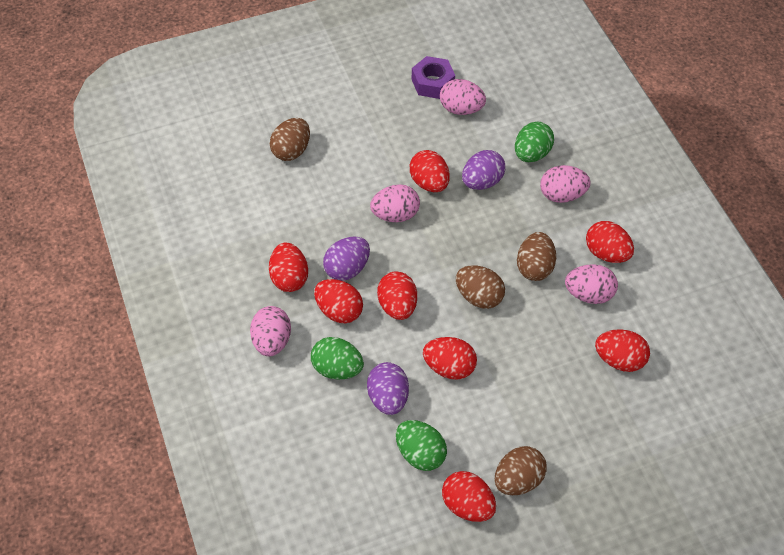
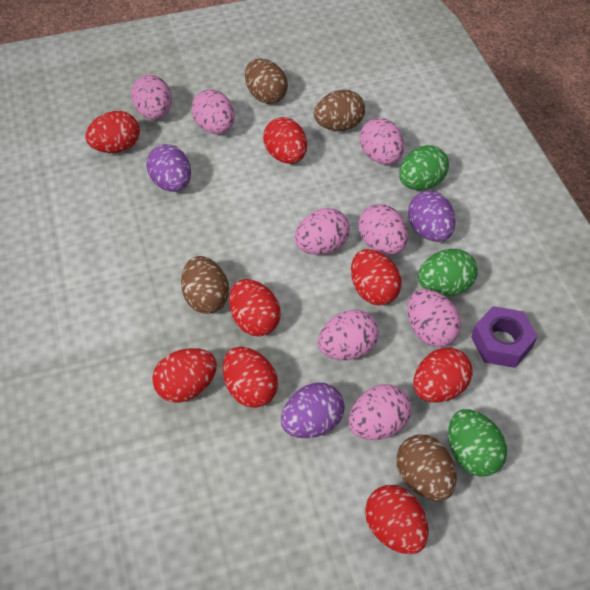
pink egg: [250,306,291,356] [370,184,420,222] [440,79,486,115] [540,165,591,203] [565,264,618,304] = 5 -> [131,75,172,120] [191,90,235,134] [295,208,350,255] [318,310,379,360] [348,384,412,440] [358,204,408,255] [360,118,404,165] [407,289,461,347] = 8

